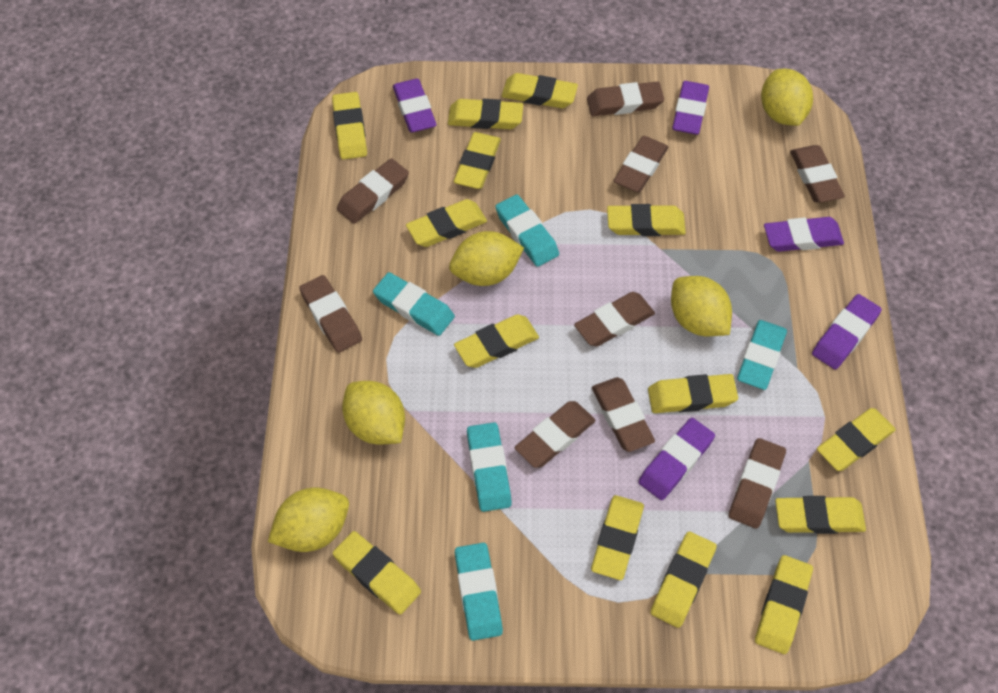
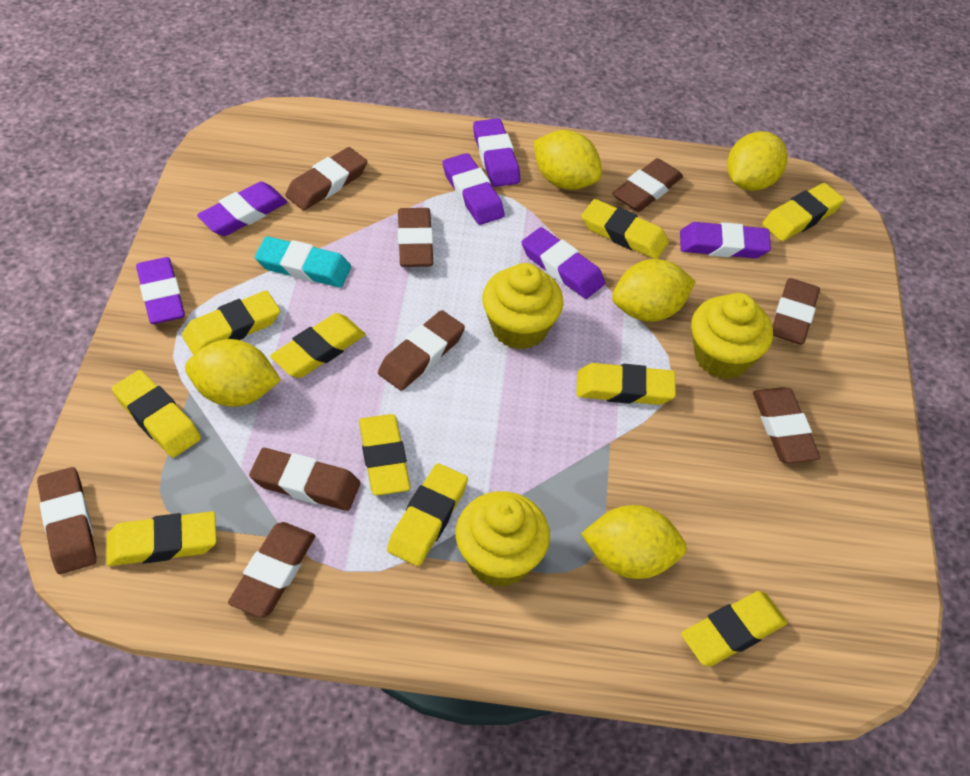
purple eraser: [393,79,437,133] [638,418,715,500] [672,81,709,135] [764,217,844,252] [812,294,882,369] = 5 -> [136,257,185,324] [197,182,287,236] [443,153,505,225] [473,118,520,187] [521,227,605,299] [680,222,771,258] = 6
turquoise eraser: [373,272,455,336] [455,543,503,641] [467,422,512,512] [495,195,559,267] [737,320,787,390] = 5 -> [255,236,351,287] = 1
yellow cupcake: none = 0 -> [456,491,550,587] [482,263,564,350] [691,293,773,379] = 3
yellow eraser: [332,92,367,160] [333,531,421,615] [406,199,487,247] [448,99,523,129] [454,132,501,189] [454,314,539,368] [502,73,578,108] [591,495,644,580] [607,204,686,236] [648,374,738,413] [650,532,717,628] [755,555,813,654] [775,496,866,534] [817,408,896,471] = 14 -> [106,511,217,566] [112,370,201,458] [182,290,280,355] [270,313,365,378] [359,414,411,496] [387,463,468,566] [576,363,676,405] [581,199,669,259] [681,591,787,666] [762,183,844,241] = 10

